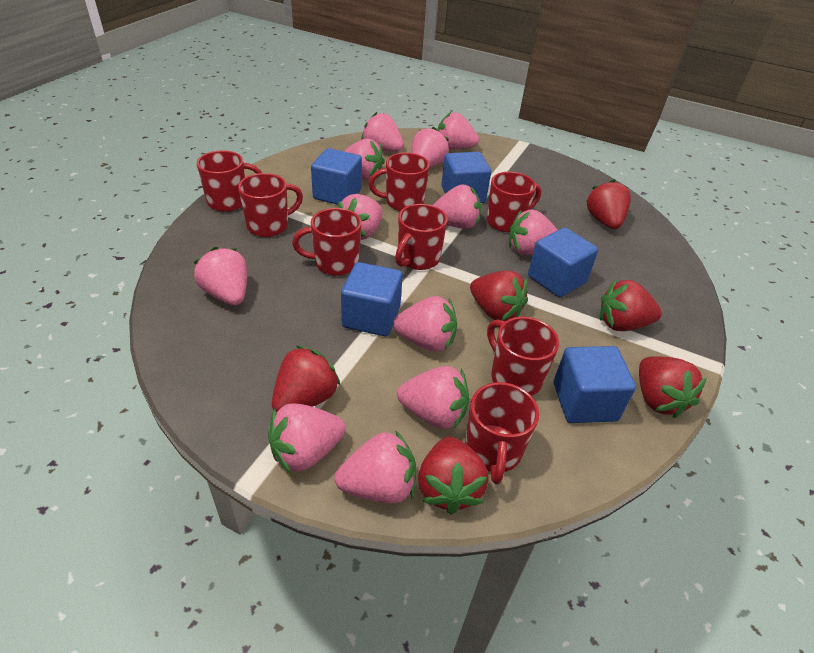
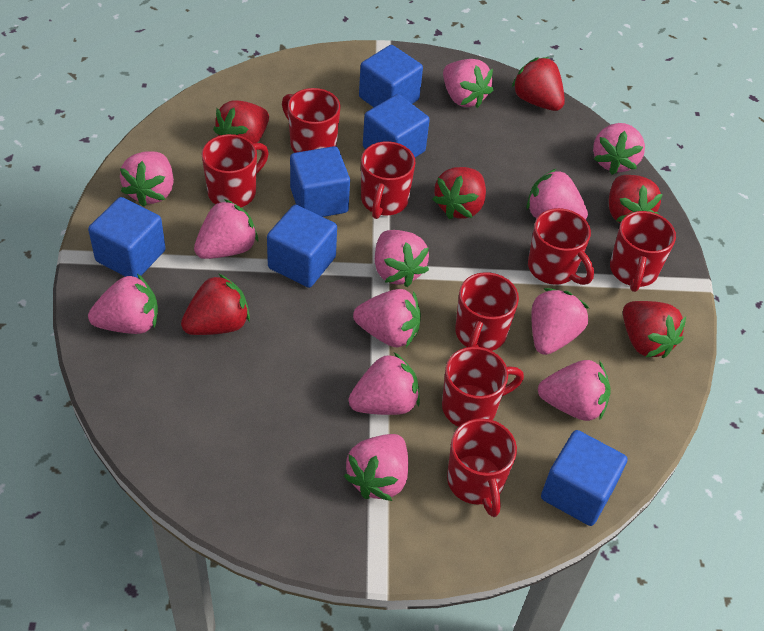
blue cube: [311,148,362,205] [341,262,403,336] [441,152,491,203] [528,228,598,297] [554,346,636,423] = 5 -> [88,197,166,278] [267,205,337,288] [290,146,350,217] [359,45,423,107] [363,94,430,157] [541,430,628,526] = 6

